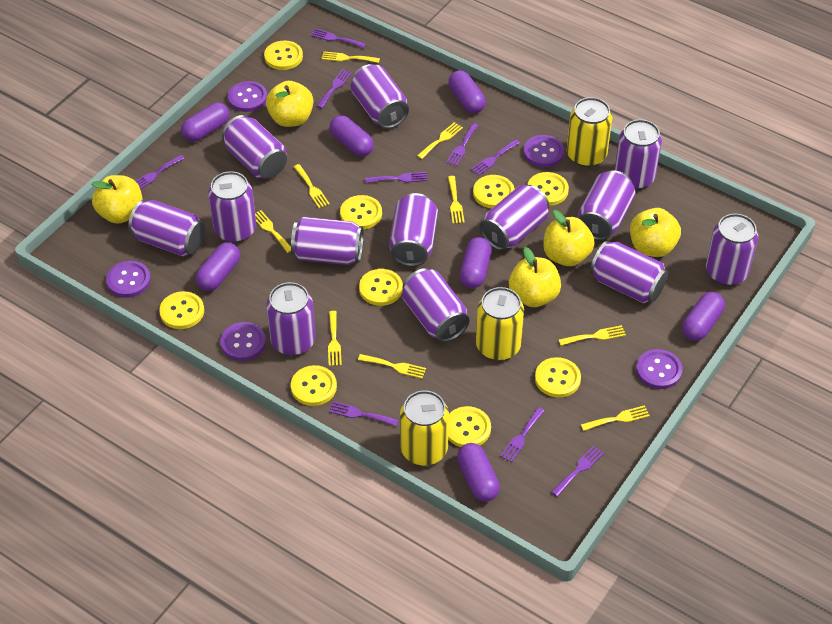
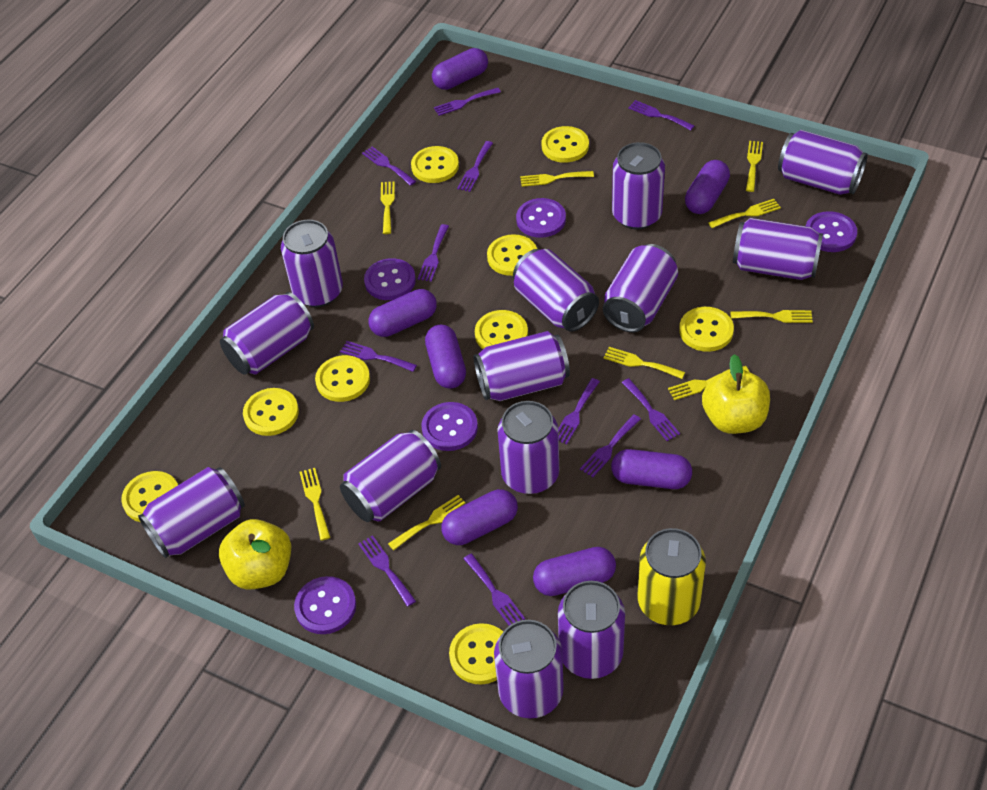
purple fork: [135,155,185,189] [311,28,366,48] [317,69,352,109] [329,401,399,426] [365,172,428,183] [446,123,479,166] [470,139,520,176] [500,407,545,462] [551,445,604,497] = 9 -> [340,341,417,372] [358,535,416,607] [362,147,416,186] [418,224,449,282] [434,88,501,116] [457,141,493,192] [463,553,525,626] [558,378,600,444] [580,414,641,477] [622,378,680,441] [628,100,694,130] = 11
yellow apple: [92,175,143,224] [266,81,313,127] [509,247,561,307] [543,210,595,266] [630,208,681,257] = 5 -> [219,519,291,590] [702,354,770,434] = 2
yellow can: [400,391,449,466] [476,287,524,361] [567,97,612,167] = 3 -> [638,528,706,625] = 1

